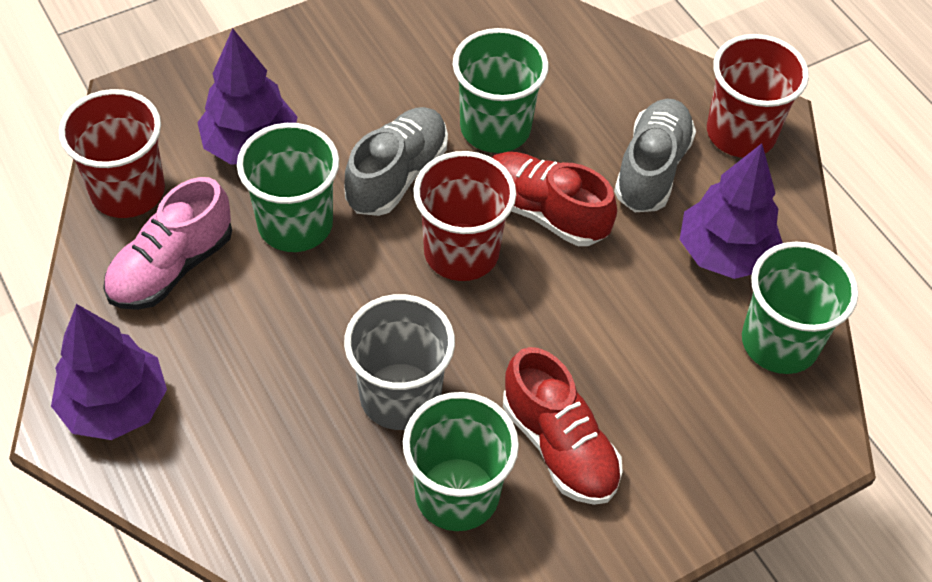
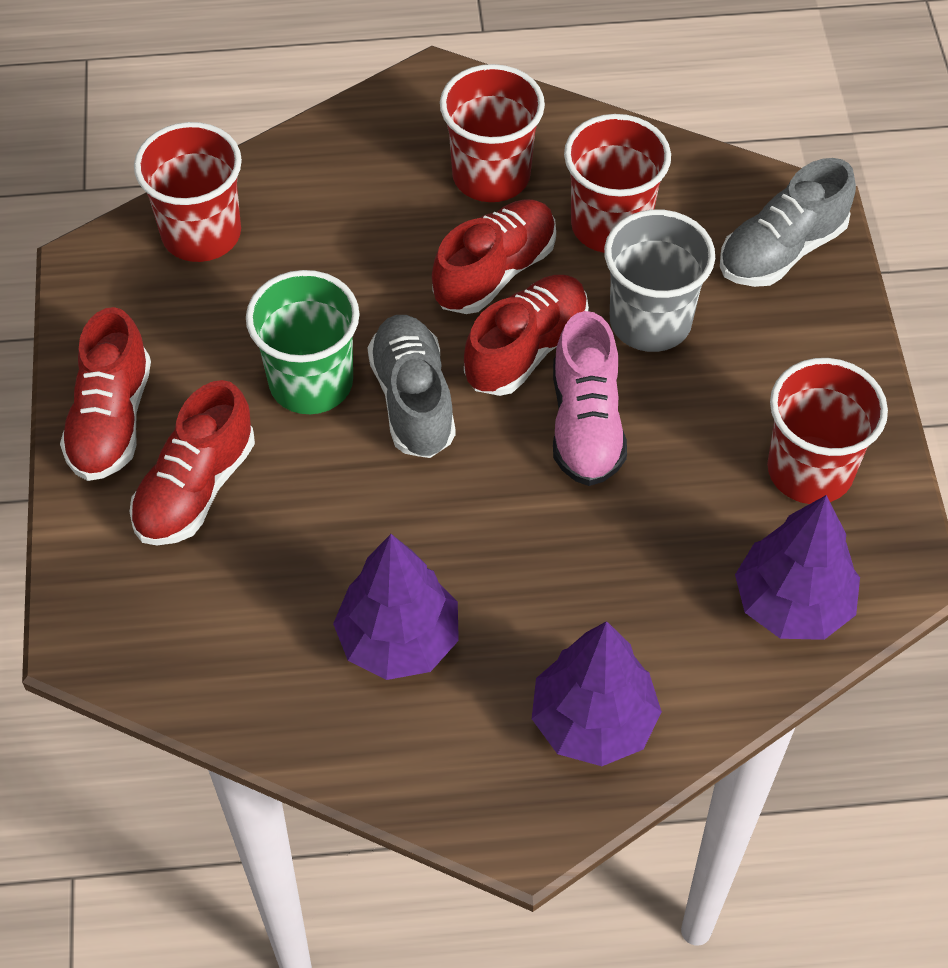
green cup: [237,123,339,252] [403,392,519,531] [453,28,549,153] [742,242,858,374] = 4 -> [246,270,359,414] = 1
red cup: [59,89,165,218] [413,151,516,281] [707,34,809,158] = 3 -> [134,122,242,262] [440,64,545,202] [564,114,671,253] [767,358,888,504] = 4
red shoe: [491,152,617,246] [503,347,623,505] = 2 -> [60,307,151,481] [129,380,255,545] [432,199,556,314] [464,275,589,396] = 4

